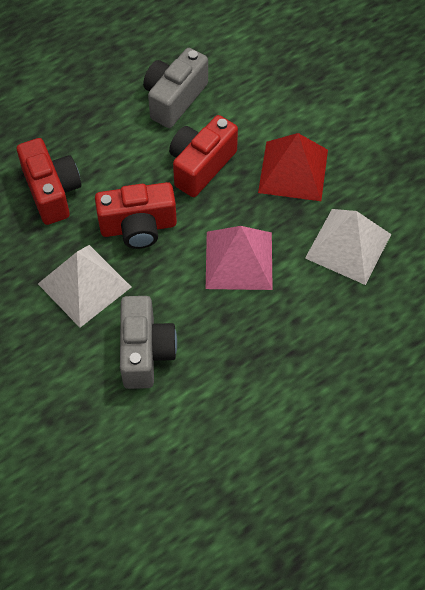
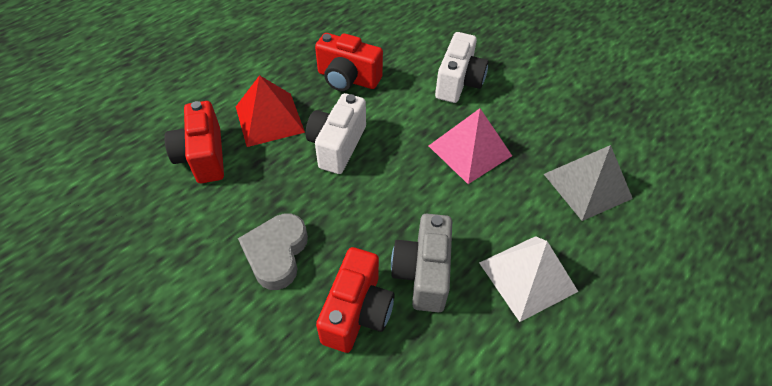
grey camera: [120,296,177,389] [143,48,208,128] = 2 -> [391,214,452,313] = 1
grey heart: none = 0 -> [238,214,308,290] = 1
grey pyramid: none = 0 -> [544,145,633,221] = 1
white camera: none = 0 -> [305,93,366,174] [435,32,488,103] = 2
white pyramid: [38,245,131,328] [305,209,391,285] = 2 -> [479,236,578,322] = 1

